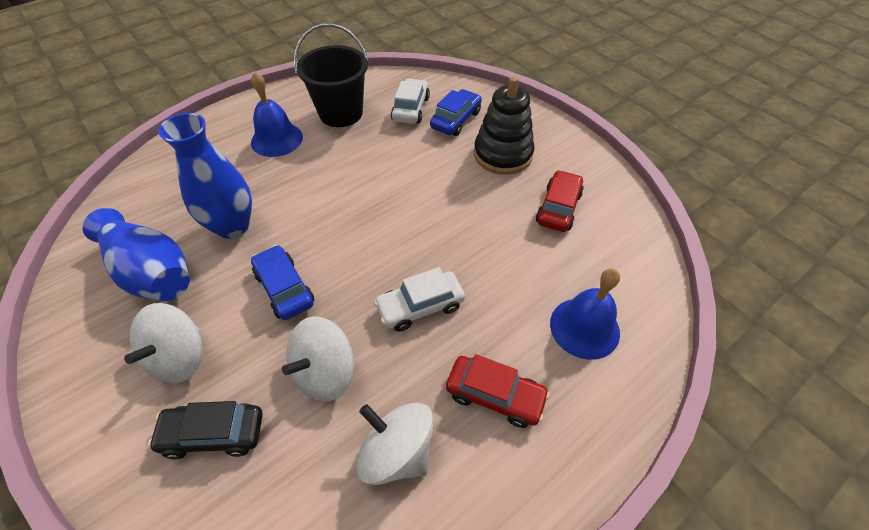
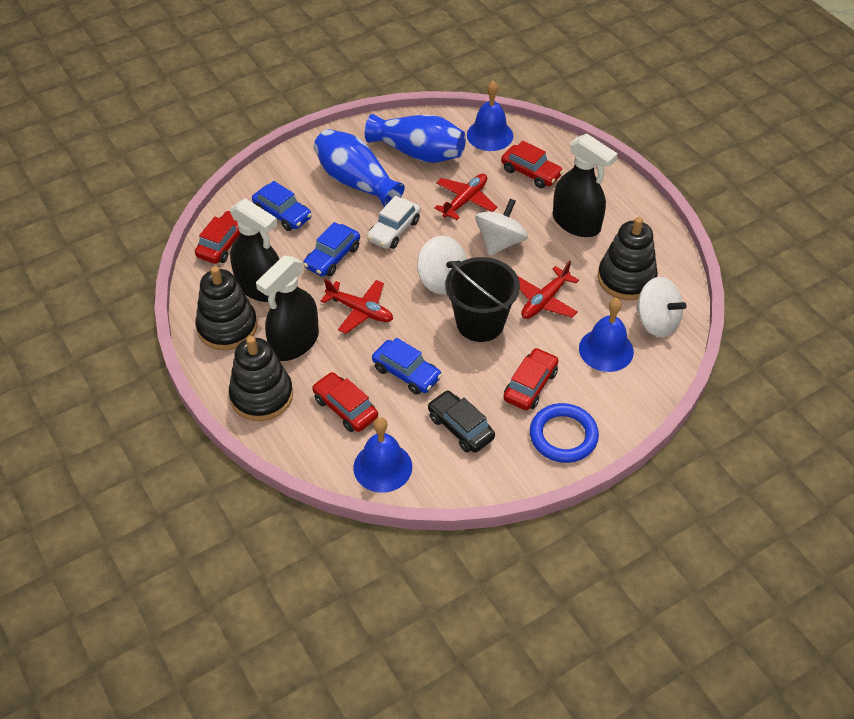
black spray bottle: none = 0 -> [230,198,279,302] [256,255,319,361] [553,134,618,237] = 3
black stacking toy: [474,76,535,175] = 1 -> [195,266,257,350] [229,336,293,421] [598,217,658,300] = 3
blue bell: [251,72,303,157] [550,269,620,360] = 2 -> [353,417,412,493] [467,81,513,151] [579,298,634,372] = 3
blue car: [251,245,314,320] [430,89,482,136] = 2 -> [252,181,312,231] [303,222,360,277] [372,337,442,395] = 3
blue ring: none = 0 -> [530,403,599,463] = 1
red car: [446,354,550,428] [536,170,584,232] = 2 -> [195,210,241,264] [312,372,378,432] [501,141,564,188] [503,348,559,410] = 4
red plane: none = 0 -> [320,279,393,334] [434,174,497,220] [518,261,579,319] = 3
white car: [374,267,465,332] [391,78,430,124] = 2 -> [367,196,421,249] = 1

